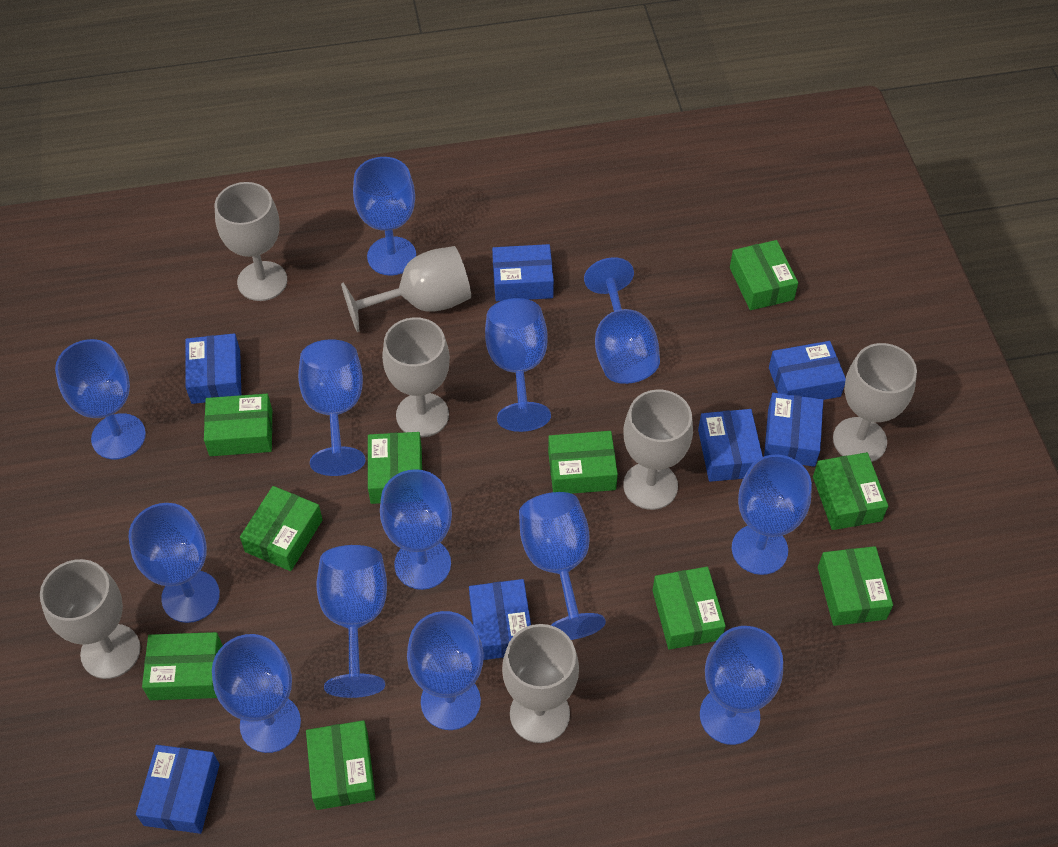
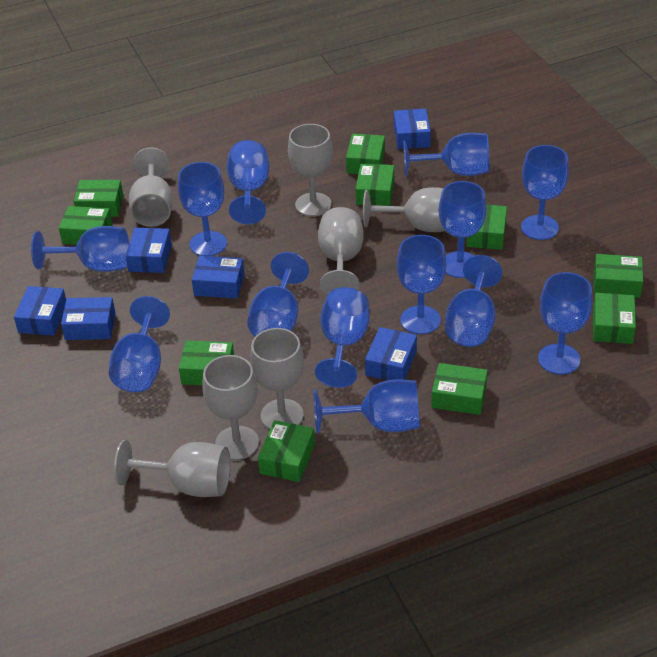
blue box: [136,745,220,834] [185,333,241,404] [469,579,531,660] [492,244,554,301] [698,409,763,482] [764,393,823,467] [769,341,846,400] = 7 -> [14,286,66,336] [61,297,115,340] [126,228,172,273] [192,256,244,299] [365,327,417,380] [394,108,431,149] = 6

